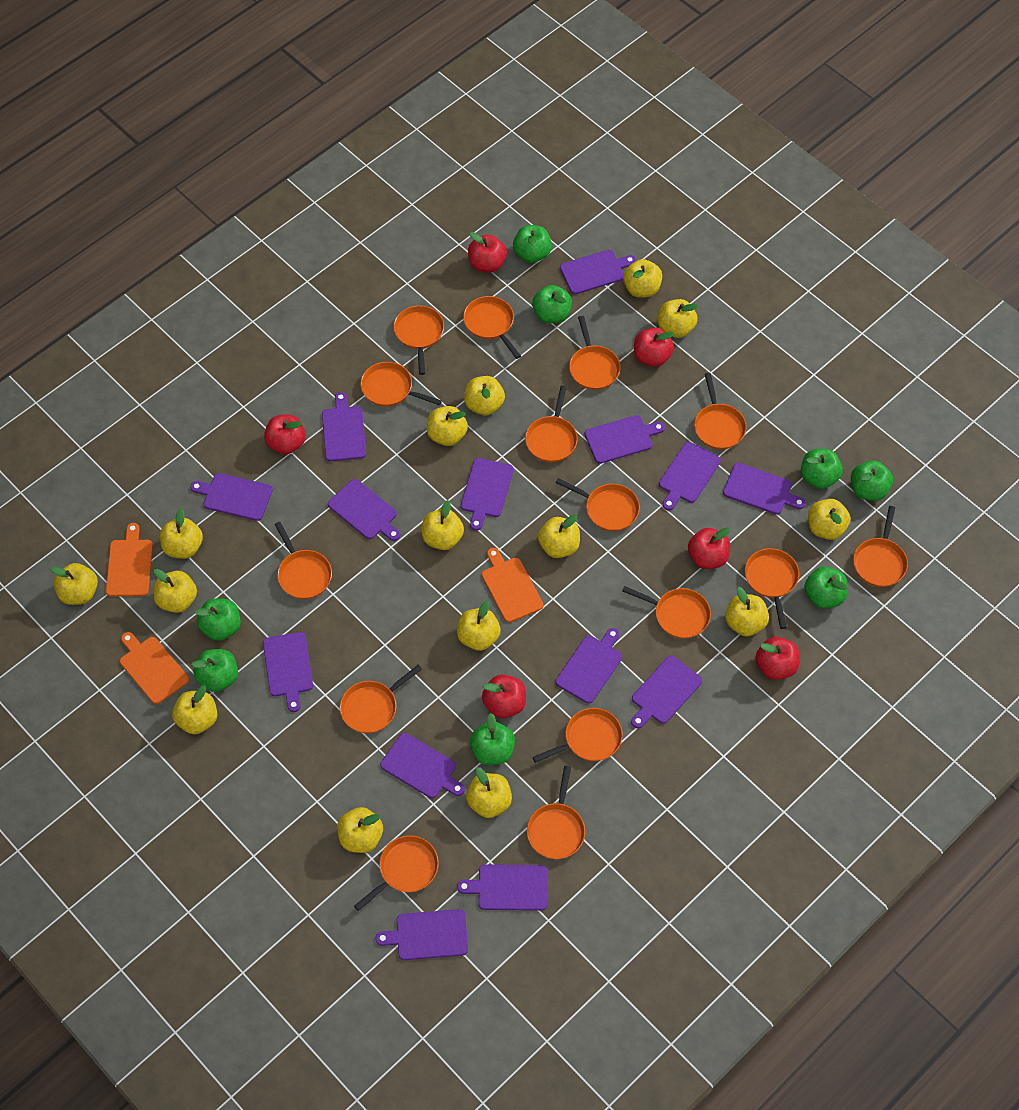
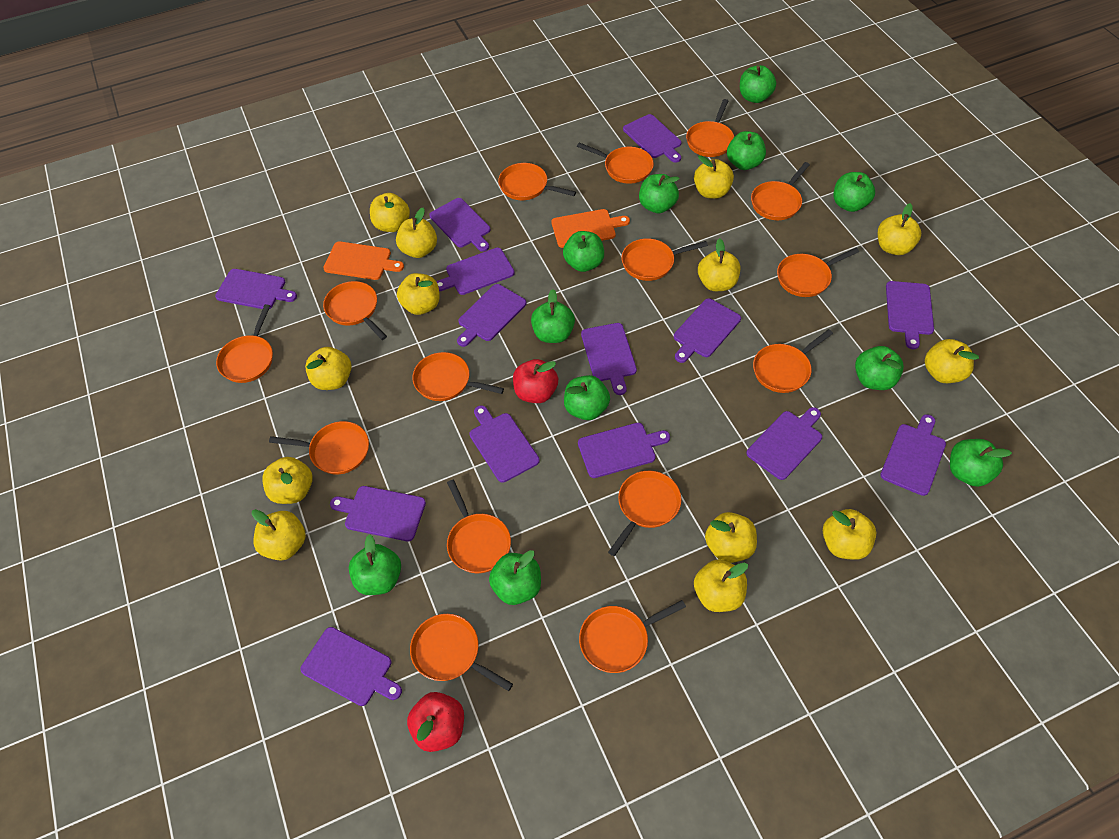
green apple: [192,649,238,692] [195,598,241,641] [470,713,515,765] [513,225,552,263] [532,285,572,323] [801,449,843,489] [804,566,848,608] [851,461,893,501] = 8 -> [349,534,401,595] [489,550,541,605] [531,289,575,343] [563,231,604,272] [564,375,610,420] [639,174,680,213] [727,131,766,170] [740,65,776,103] [834,172,875,212] [855,346,904,390] [950,439,1012,487] = 11
orange cutting board: [106,523,153,597] [120,632,189,704] [482,548,544,623] = 3 -> [323,241,404,280] [551,209,630,248] = 2
red apple: [264,414,306,454] [468,232,507,273] [482,675,526,718] [634,328,674,367] [688,527,730,569] [755,637,800,680] = 6 -> [407,692,464,752] [513,359,558,403] = 2
yellow apple: [51,563,98,605] [154,569,197,613] [160,508,203,559] [172,685,217,734] [337,807,383,853] [422,500,464,550] [427,406,468,446] [457,601,501,651] [464,376,505,415] [466,767,512,818] [538,514,580,558] [623,259,662,297] [658,299,698,338] [725,587,769,636] [808,499,851,540] = 15 -> [252,509,306,561] [262,457,313,504] [305,347,352,390] [370,193,410,232] [396,208,437,258] [397,273,440,315] [694,155,734,199] [694,559,748,612] [698,238,740,291] [705,512,757,563] [823,509,876,560] [878,203,921,255] [925,339,979,383] = 13

